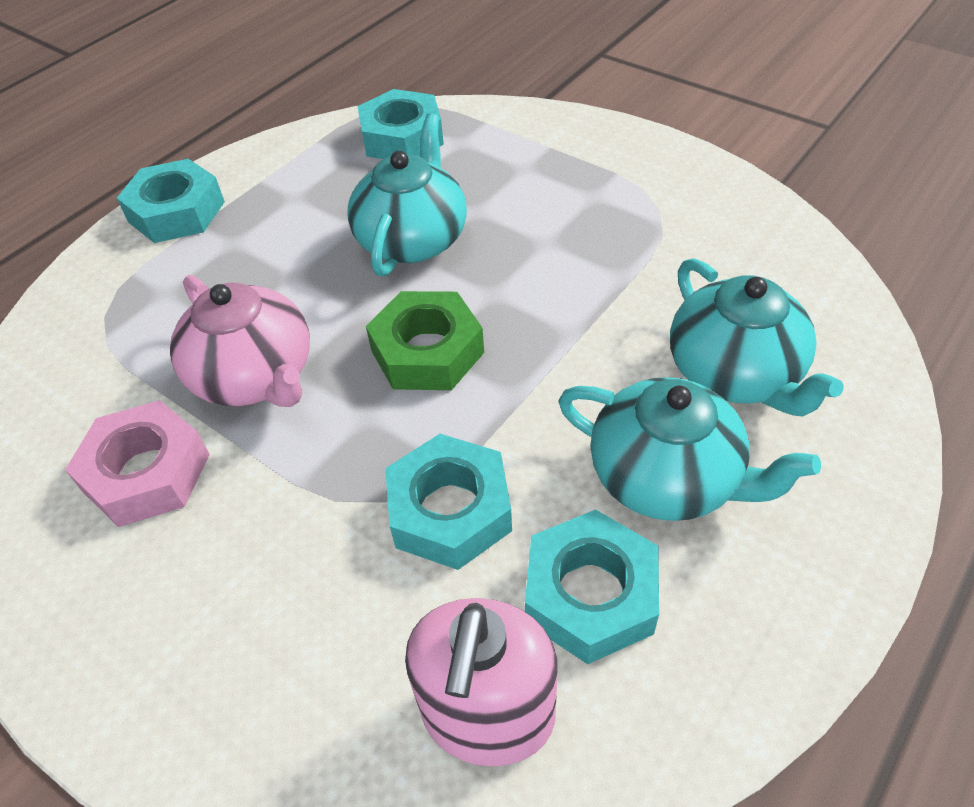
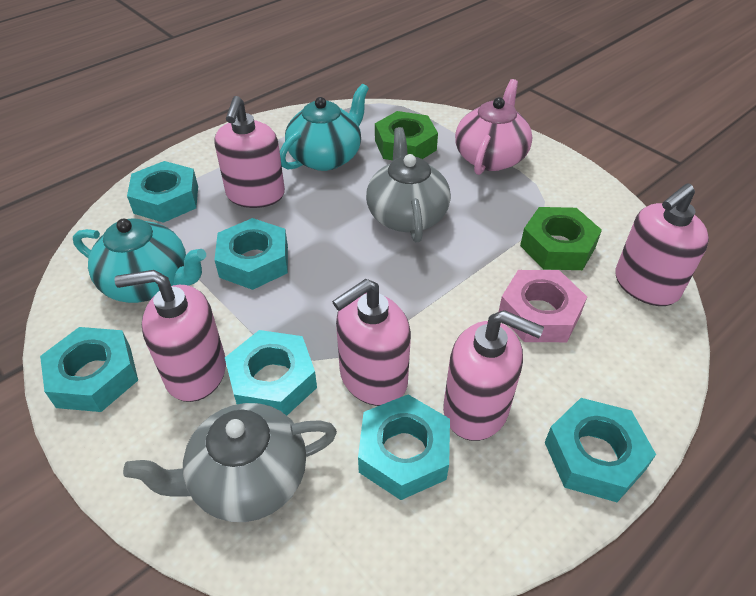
green nut: [366,291,484,390] = 1 -> [375,111,438,160] [520,207,602,270] = 2
grey teapot: none = 0 -> [123,403,337,522] [366,127,451,242] = 2
pink soap dispenser: [405,598,558,766] = 1 -> [114,270,226,402] [214,96,285,208] [332,279,411,406] [443,310,544,441] [615,183,709,306] = 5
turquoise nut: [117,159,225,243] [357,89,444,159] [385,434,512,570] [525,509,659,664] = 4 -> [40,327,138,412] [127,161,198,223] [214,218,288,290] [225,330,317,416] [358,395,450,500] [545,398,656,502] = 6
turquoise teapot: [348,113,467,276] [559,377,821,521] [670,258,844,417] = 3 -> [73,218,206,303] [280,84,369,171] = 2

